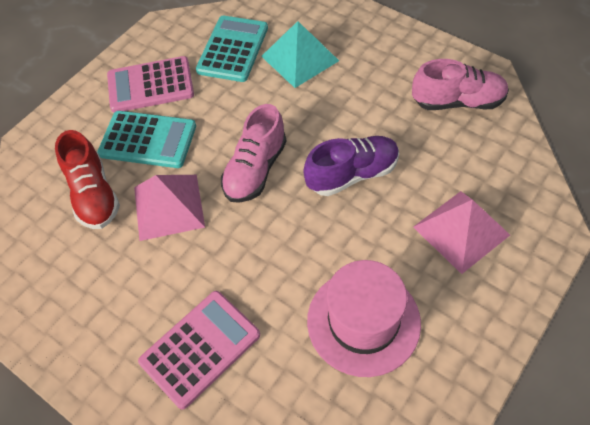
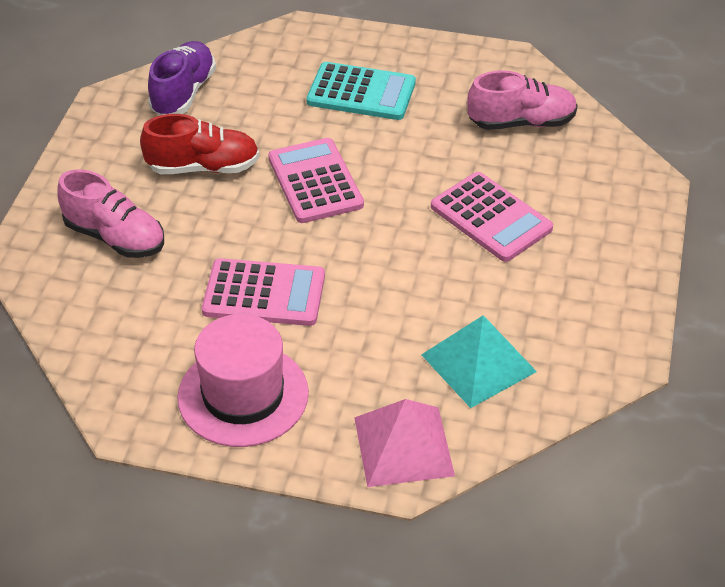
pink calculator: [107,56,194,113] [138,291,260,410] = 2 -> [202,258,325,326] [268,138,364,223] [431,172,553,262] = 3
pink pyramid: [134,175,205,241] [413,191,510,274] = 2 -> [354,399,455,487] = 1
turquoise calculator: [97,111,196,168] [196,15,268,82] = 2 -> [306,62,416,120] = 1

